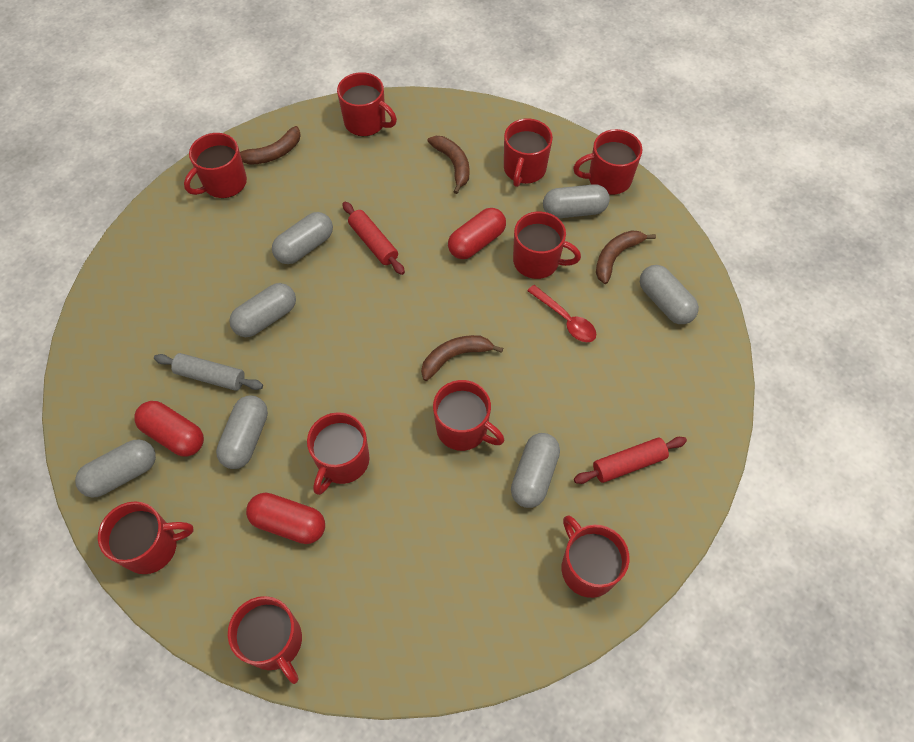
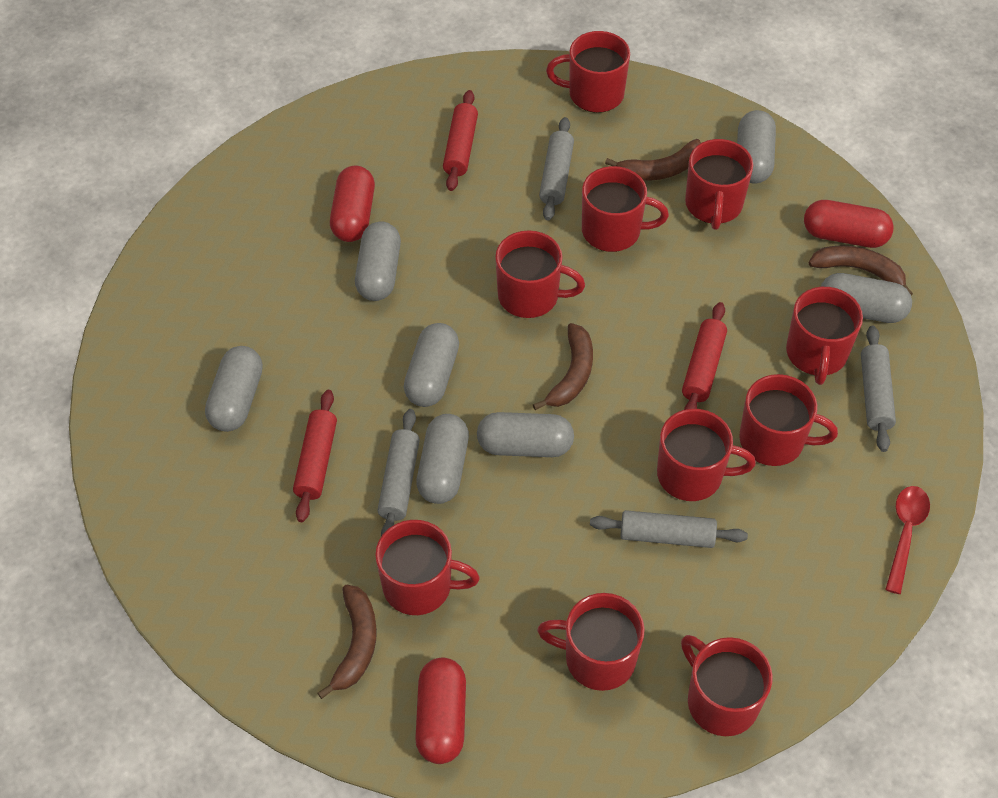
grey rolling pin: [154,353,263,391] = 1 -> [377,409,420,536] [539,117,574,221] [590,510,748,548] [861,326,896,452] = 4
red rolling pin: [342,202,405,275] [574,437,687,484] = 2 -> [293,390,337,522] [443,90,478,191] [682,302,727,410] = 3

